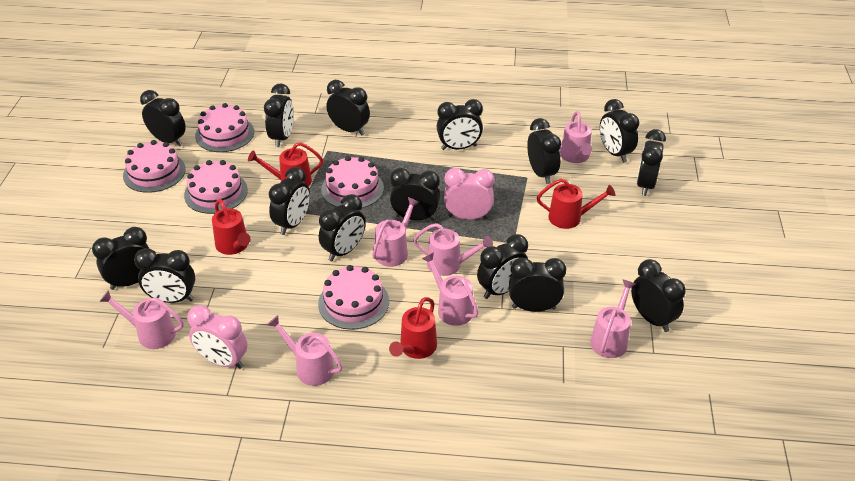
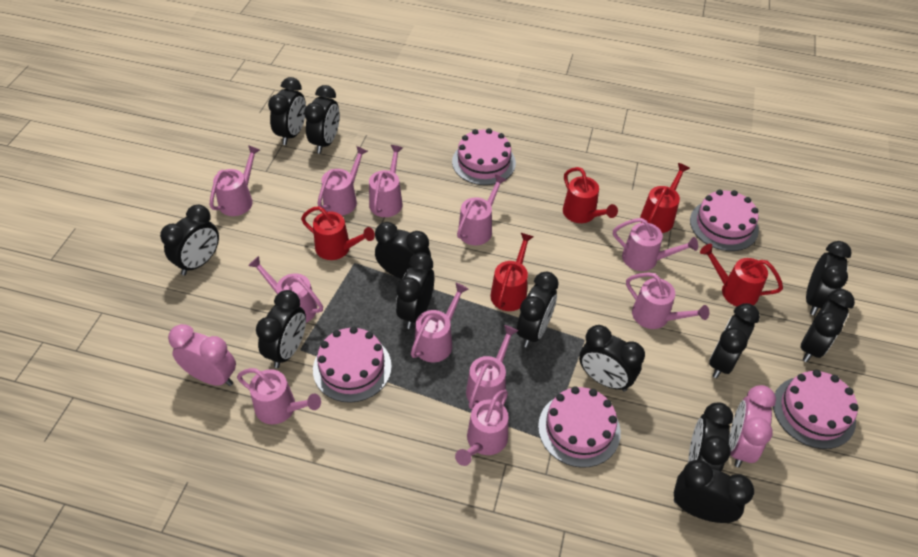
black clock: [92,227,149,290] [134,248,195,303] [140,90,186,147] [264,83,293,147] [269,167,310,235] [319,194,366,261] [327,80,370,136] [390,168,440,220] [437,99,483,150] [477,234,528,299] [509,257,566,312] [527,118,561,184] [600,99,640,163] [631,259,686,332] [637,129,666,196] = 15 -> [160,205,219,275] [256,290,306,368] [268,77,306,145] [304,85,340,154] [375,222,431,279] [396,252,434,329] [517,272,559,347] [579,325,645,391] [674,460,754,523] [688,402,733,472] [709,303,760,378] [801,289,855,362] [806,241,852,315] = 13
pink watering can: [99,290,184,349] [267,315,342,386] [372,197,419,267] [413,223,493,276] [422,252,478,326] [560,111,592,163] [590,280,636,358] = 7 -> [210,145,260,216] [237,368,321,424] [248,256,323,323] [317,146,368,215] [369,145,403,217] [411,283,469,362] [455,389,509,466] [457,174,506,245] [466,325,518,409] [613,218,698,271] [626,273,709,329] = 11
red watering can: [212,199,251,255] [248,142,323,187] [389,297,437,359] [537,179,615,229] = 4 -> [301,206,375,260] [491,233,534,311] [563,167,618,223] [640,163,690,233] [700,244,783,307] = 5

